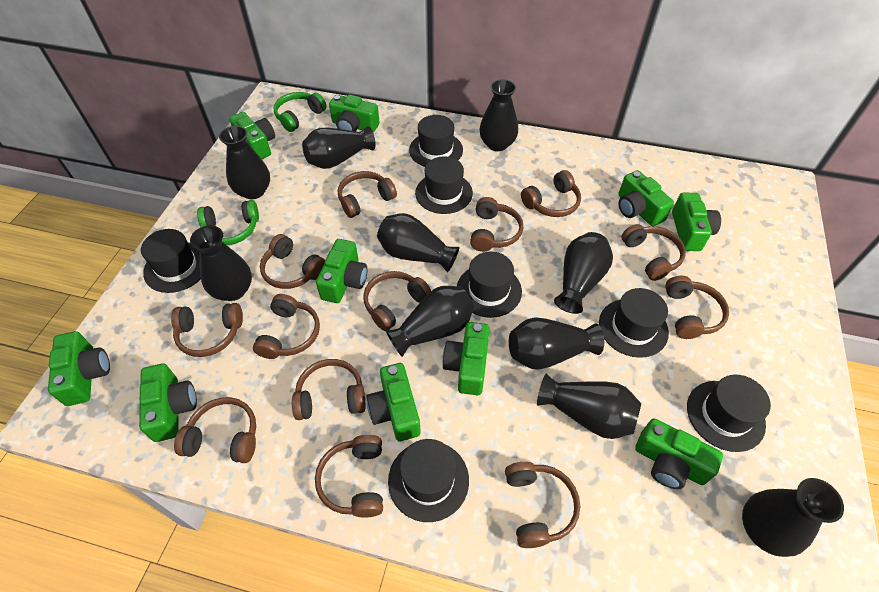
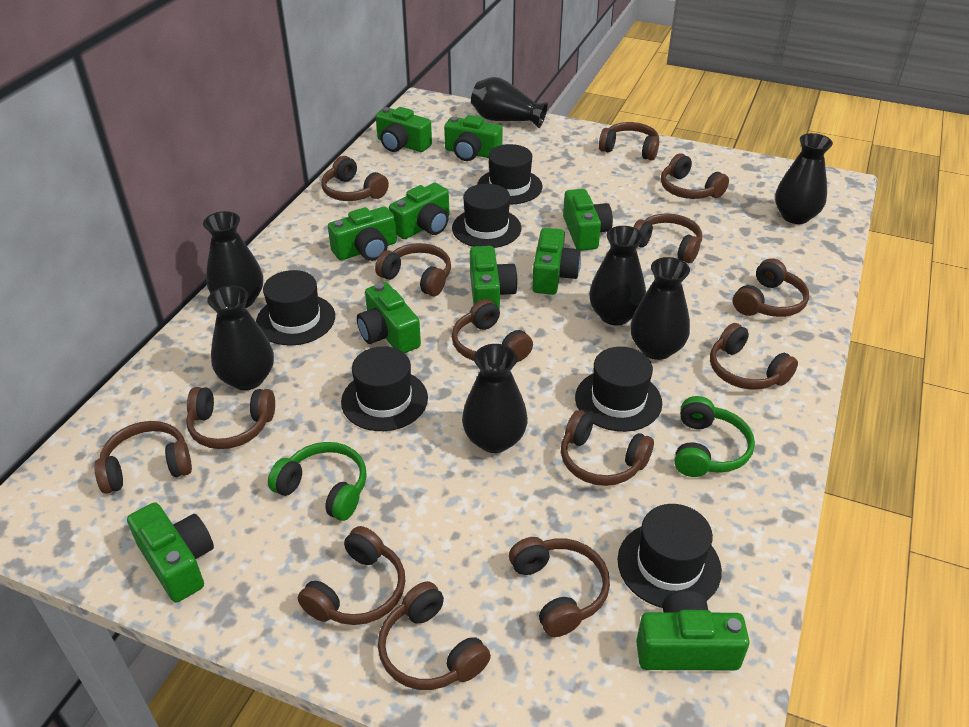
black hat: [141,229,201,293] [388,439,469,522] [409,115,463,167] [415,156,473,214] [457,251,522,318] [599,288,669,358] [687,375,771,452] = 7 -> [256,270,335,346] [341,346,428,431] [452,184,521,248] [477,144,542,204] [575,347,662,432] [618,504,722,608] = 6
black vase: [190,225,252,301] [219,126,270,199] [302,126,376,169] [377,213,460,273] [386,286,474,357] [479,79,518,151] [509,317,604,370] [537,374,641,439] [554,232,613,314] [742,478,844,557] = 10 -> [203,211,263,308] [208,285,274,390] [462,344,528,453] [471,77,548,128] [589,226,646,325] [630,257,690,360] [775,133,833,224] = 7
brown headphones: [171,303,243,357] [174,397,256,463] [253,294,320,359] [260,234,325,289] [292,359,366,420] [315,435,383,518] [338,171,397,218] [363,271,431,331] [470,197,523,252] [505,462,580,548] [521,170,581,217] [621,224,686,281] [665,276,729,339] = 13 -> [94,421,192,494] [186,387,275,449] [298,526,405,625] [321,156,389,201] [375,243,451,296] [378,581,491,690] [452,299,533,362] [509,537,610,637] [561,410,654,486] [599,122,659,160] [633,213,702,263] [661,153,729,199] [710,323,798,390] [733,258,809,317] = 14

